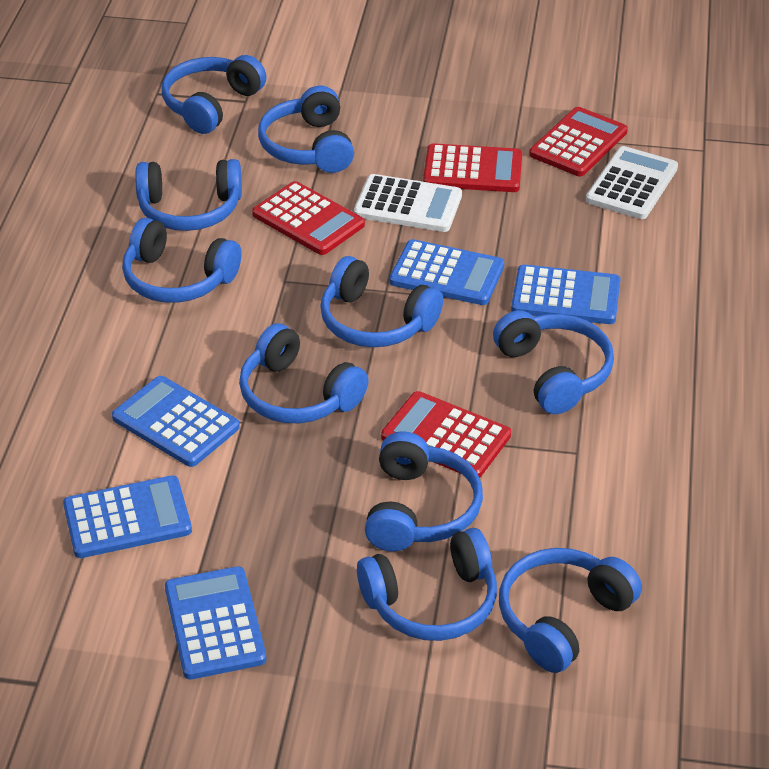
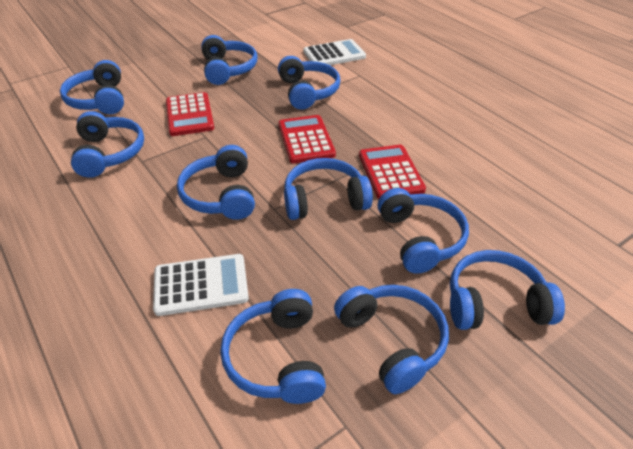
blue calculator: [63,475,192,558] [112,376,240,467] [165,566,266,679] [390,239,504,305] [511,264,620,324] = 5 -> none = 0
red calculator: [252,181,365,255] [381,391,511,478] [423,143,522,192] [529,107,628,176] = 4 -> [166,92,214,136] [278,115,336,163] [359,145,426,199] = 3

